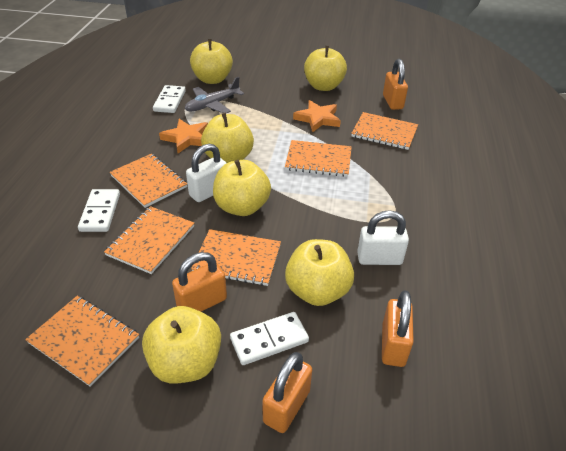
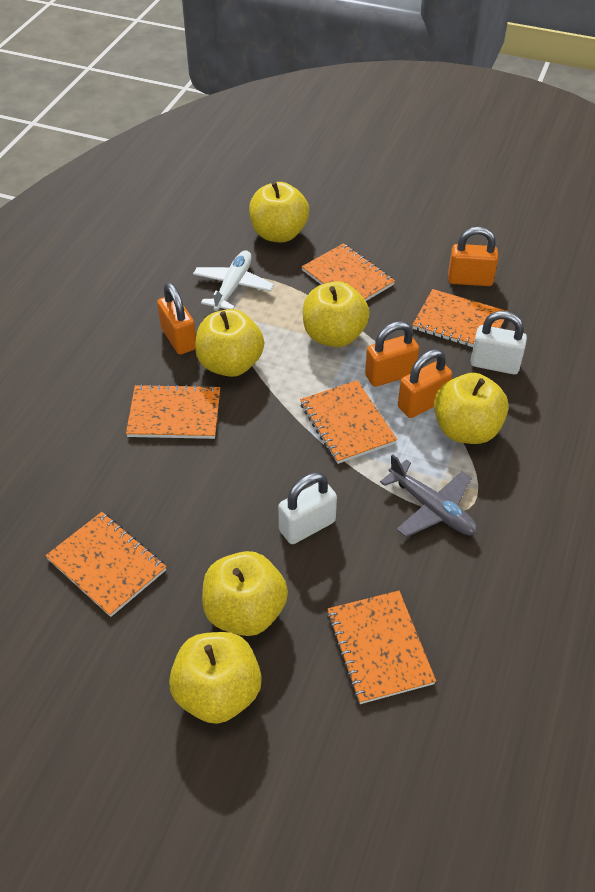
orange star: [159,119,208,153] [293,100,341,132] = 2 -> none = 0
white domino: [78,189,120,232] [153,85,186,113] [230,312,309,365] = 3 -> none = 0
white plane: none = 0 -> [193,250,274,311] = 1

